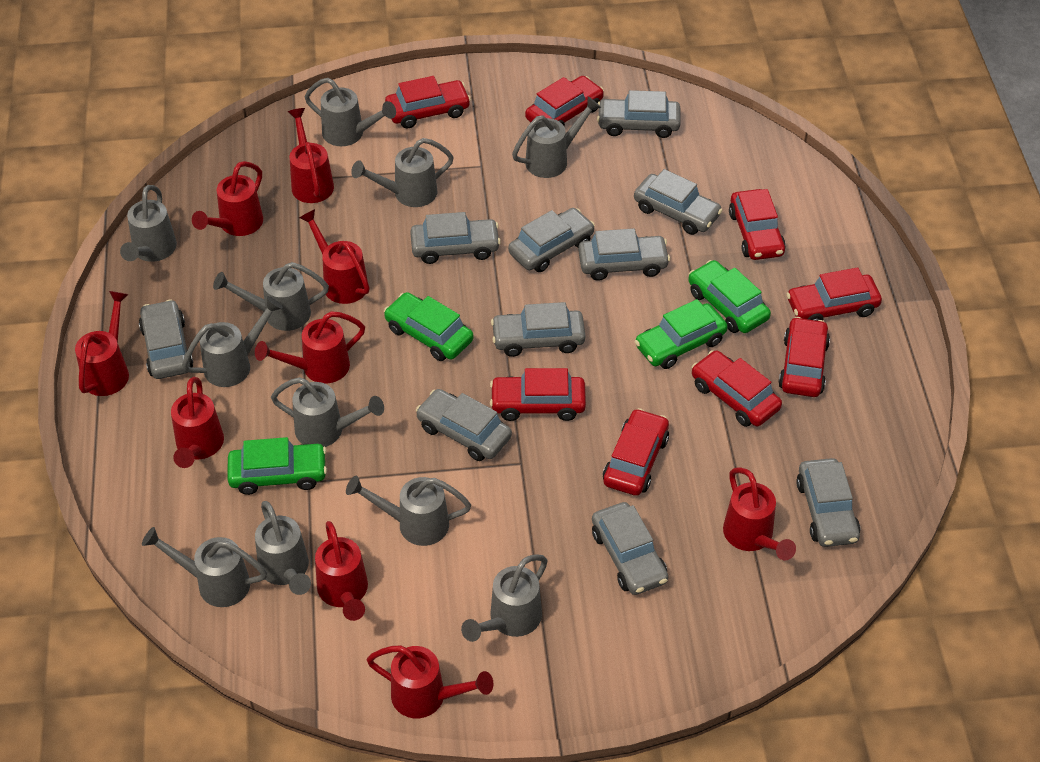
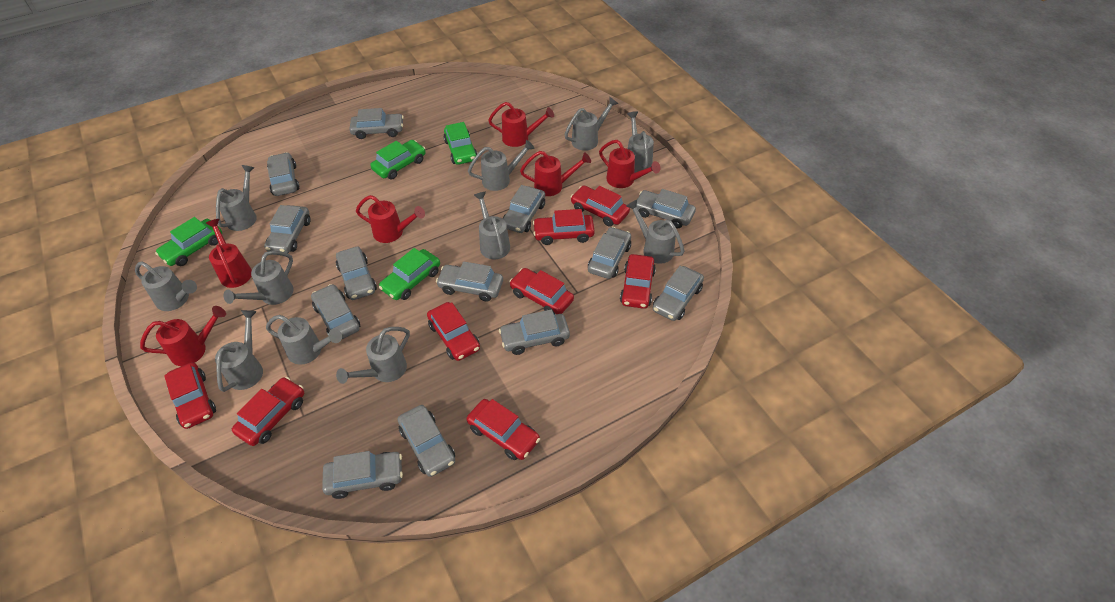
grey car: [139,299,193,379] [410,212,501,264] [416,389,512,461] [491,302,585,357] [508,208,595,272] [578,228,670,281] [592,502,668,595] [597,90,681,138] [634,169,723,235] [796,458,860,547] = 10 -> [264,205,311,253] [267,152,300,196] [311,284,360,340] [322,451,403,499] [336,246,377,300] [349,108,404,139] [398,405,455,477] [436,261,503,301] [499,310,570,355] [503,185,545,233] [588,227,631,279] [636,189,696,228] [653,266,704,321] = 13
red watering can: [75,291,129,396] [171,377,224,468] [192,161,263,236] [255,311,365,384] [288,108,334,203] [299,209,370,304] [315,521,368,621] [367,646,494,718] [723,467,796,561] = 9 -> [140,306,226,366] [206,219,252,288] [356,195,425,243] [488,102,554,147] [520,151,591,196] [599,140,660,188] = 6

